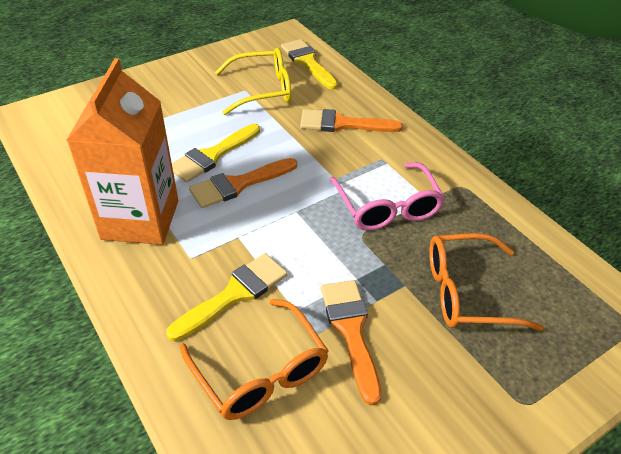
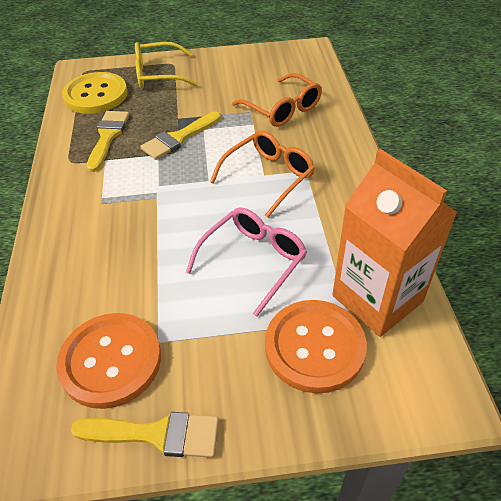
orange brush: [189,158,297,208] [300,109,403,132] [321,280,381,406] = 3 -> none = 0
orange button: none = 0 -> [56,313,161,409] [265,300,367,394] = 2
yellow button: none = 0 -> [62,72,128,114] = 1

